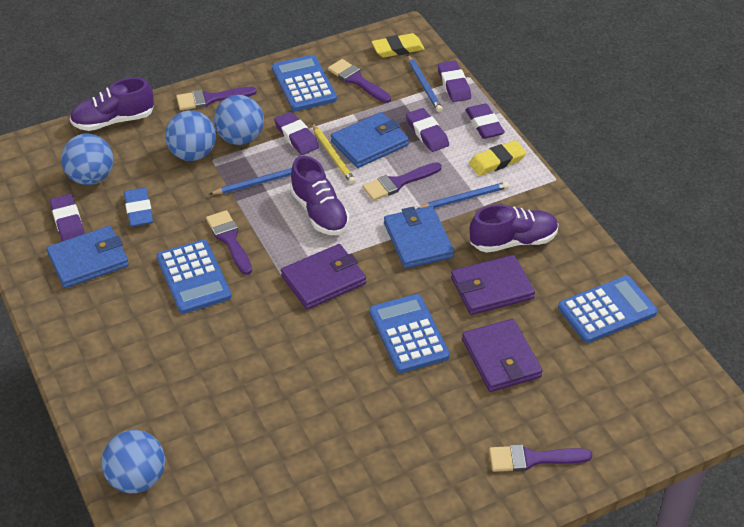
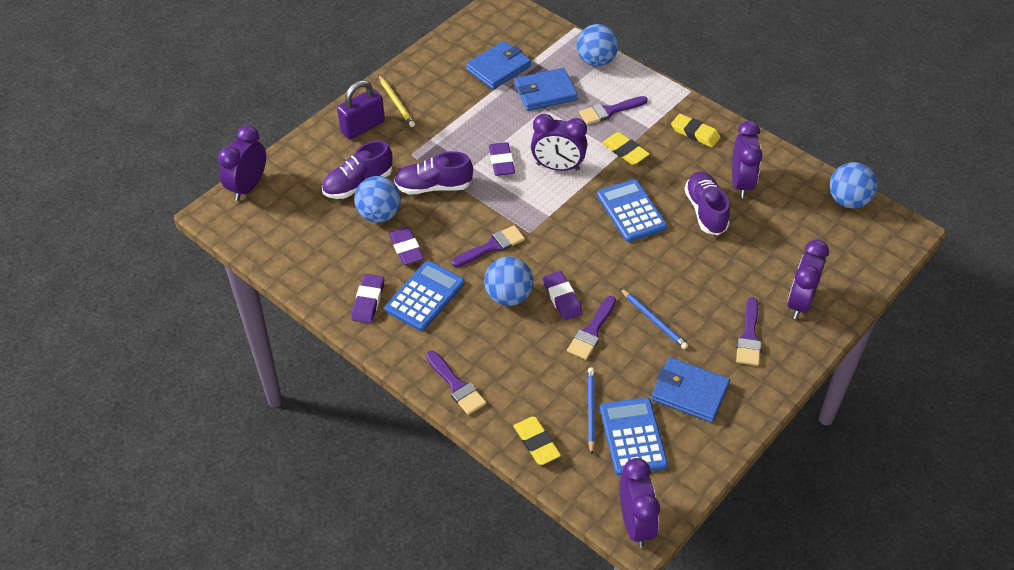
blue calculator: [156,240,232,314] [272,55,337,111] [369,294,450,373] [558,276,657,343] = 4 -> [385,261,465,331] [597,179,667,242] [600,397,668,476] = 3
blue eraser: [124,188,153,227] = 1 -> none = 0
blue pencil: [209,168,292,195] [407,54,443,112] [417,182,509,209] = 3 -> [588,367,595,455] [620,288,688,349] = 2
purple clock: none = 0 -> [218,125,266,201] [531,114,587,171] [619,458,660,548] [732,121,762,198] [787,239,829,319] = 5
purple eraser: [50,194,85,241] [274,112,319,155] [406,108,449,152] [438,61,471,102] [465,103,505,139] = 5 -> [351,274,384,323] [389,227,424,265] [489,142,515,176] [543,271,583,321] = 4
purple padlock: none = 0 -> [337,80,385,139] = 1
purple wallet: [281,244,366,309] [451,255,535,315] [462,319,543,392] = 3 -> none = 0
yellow eraser: [372,33,425,58] [469,140,526,176] = 2 -> [513,417,561,465] [602,132,650,165] [671,114,720,148] = 3

